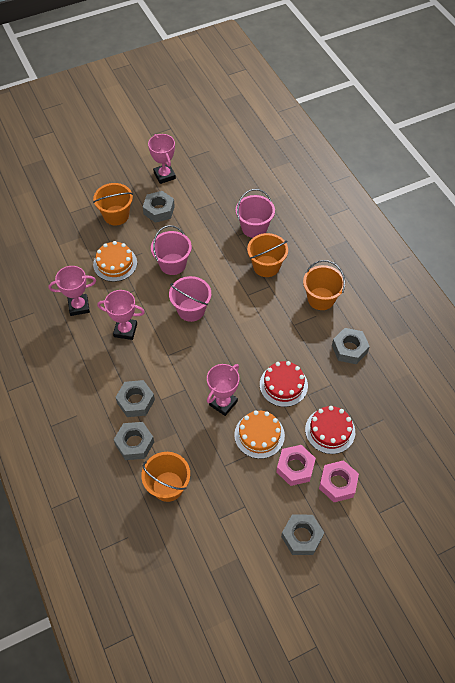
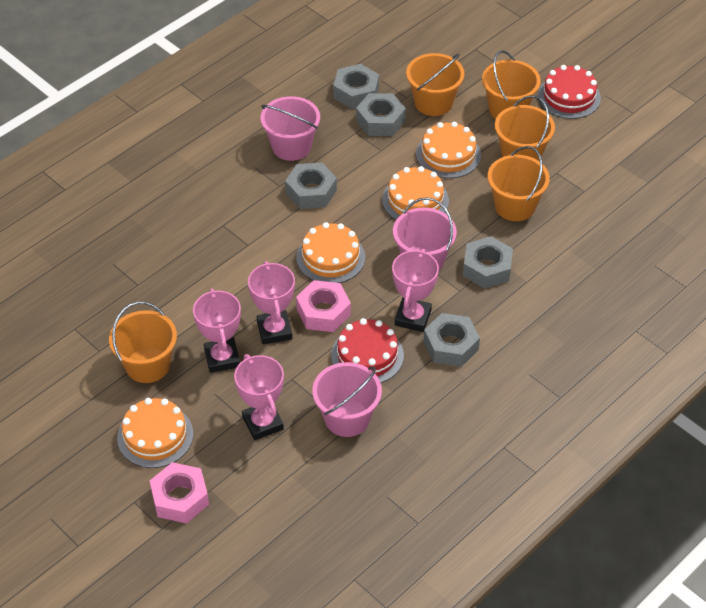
orange bucket: [93,183,133,225] [141,452,190,502] [247,233,288,277] [303,260,345,310] = 4 -> [109,302,177,383] [406,53,464,116] [482,50,541,119] [488,146,550,221] [495,95,555,162] = 5
orange cake: [93,241,137,282] [234,410,285,459] = 2 -> [117,398,193,468] [296,222,365,283] [382,166,449,220] [416,122,481,178] = 4

